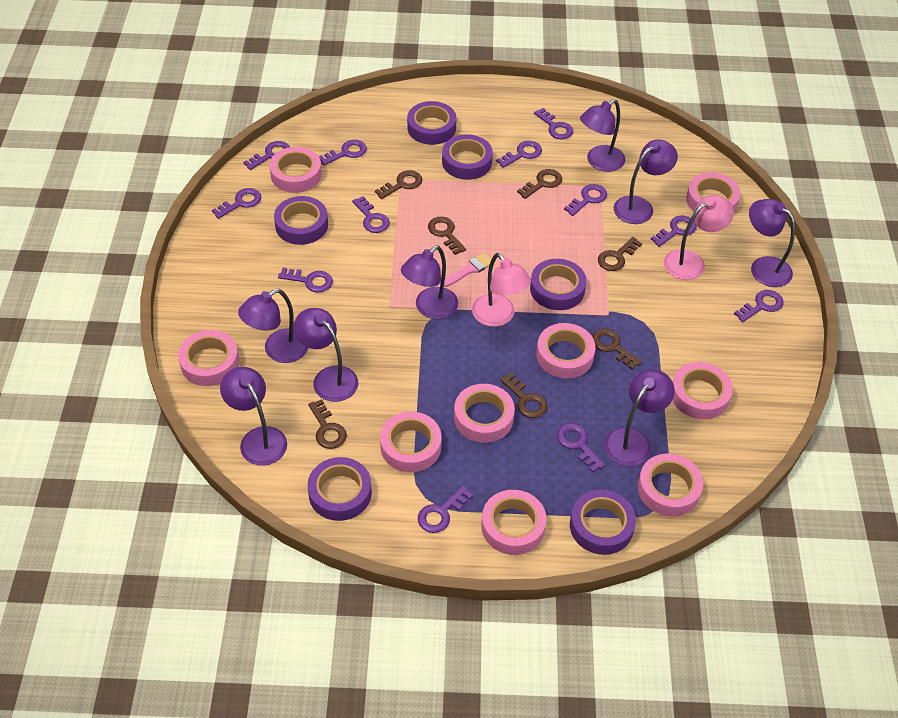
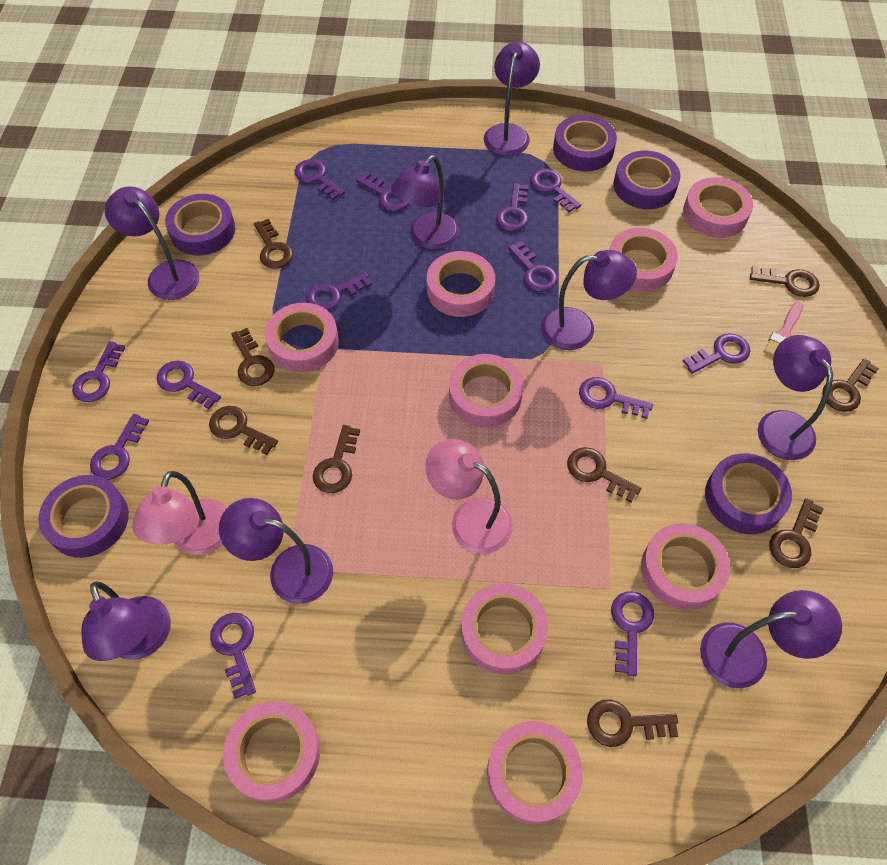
brown key: [308,399,347,449] [375,170,423,199] [428,217,466,255] [500,373,548,418] [517,169,562,199] [592,329,642,370] [598,237,642,271] = 7 -> [209,406,278,455] [231,328,275,386] [254,219,293,269] [313,425,360,493] [567,447,641,502] [587,699,678,747] [750,266,820,297] [769,498,824,568] [822,358,879,412] = 9
purple key: [212,188,261,219] [243,141,290,170] [278,268,333,293] [319,140,367,165] [352,196,390,233] [418,486,473,533] [496,141,542,168] [534,108,573,139] [557,423,605,472] [564,184,607,216] [651,216,697,247] [734,290,784,322] = 12 -> [72,341,125,402] [90,414,149,480] [157,360,221,409] [210,613,256,699] [295,159,345,200] [306,272,372,311] [356,172,409,212] [496,183,529,232] [508,241,558,292] [530,169,581,212] [579,377,653,419] [611,591,654,676] [683,333,750,374] = 13
purple tape: [274,196,328,245] [307,457,372,521] [407,101,456,145] [442,134,493,180] [530,259,587,310] [570,489,636,555] = 6 -> [38,475,129,558] [165,194,235,255] [553,115,617,172] [613,151,680,209] [705,453,792,534] = 5

